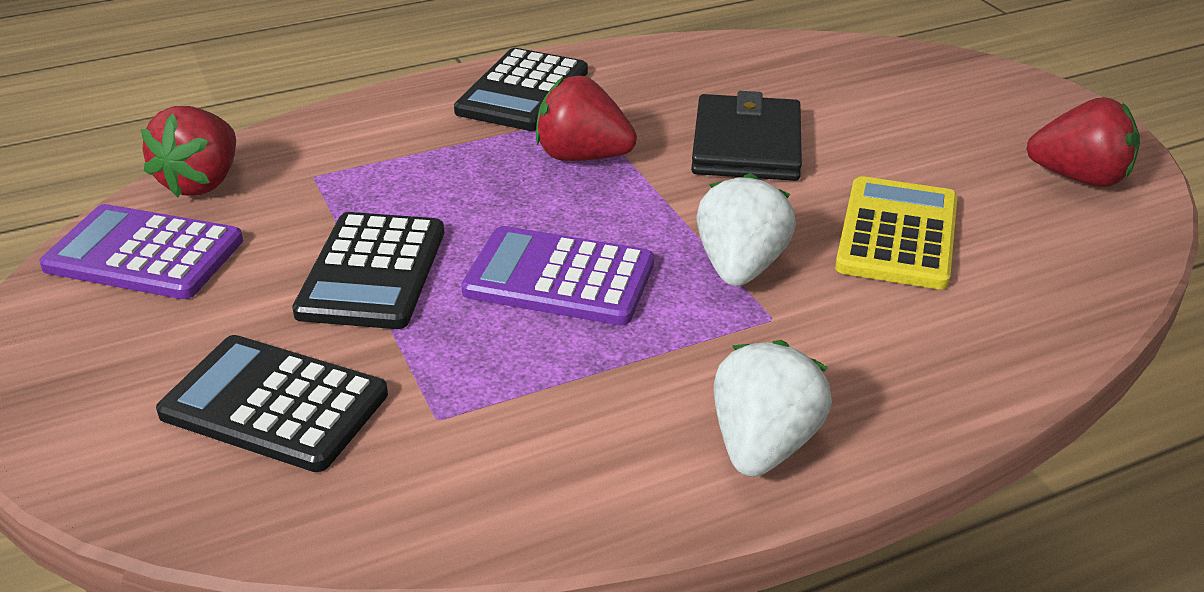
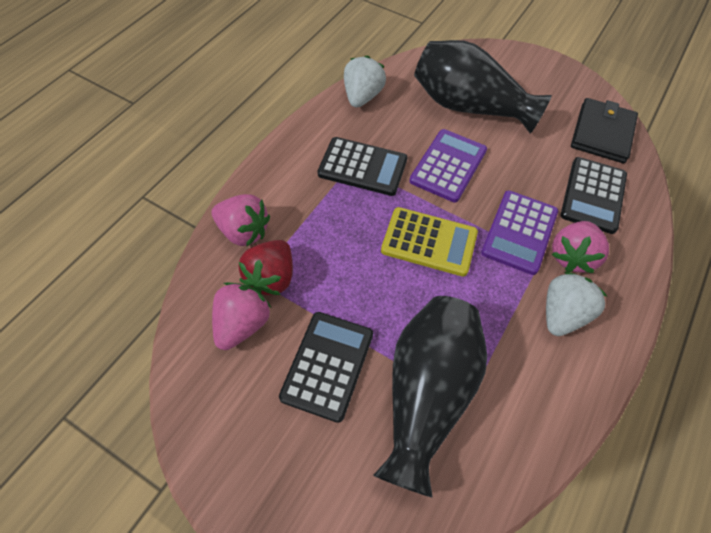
black vase: none = 0 -> [373,296,487,498] [414,40,552,134] = 2
pink strawberry: none = 0 -> [211,194,270,246] [212,282,271,350] [552,221,609,273] = 3
red strawberry: [141,106,236,197] [536,76,637,161] [1026,97,1140,187] = 3 -> [239,240,293,296] = 1

